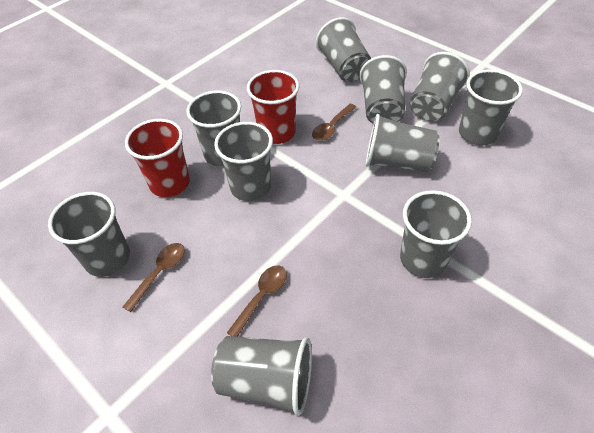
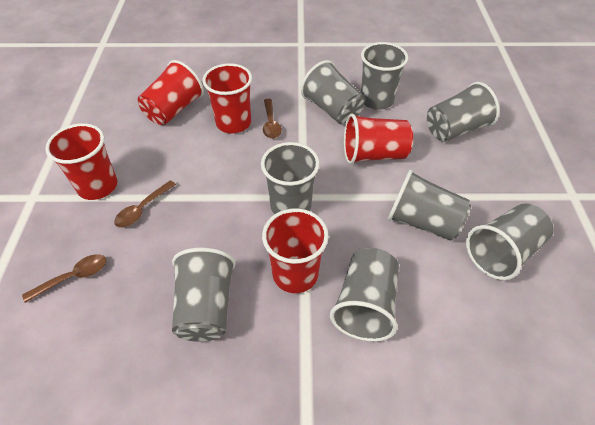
grey cup: [48,192,130,277] [186,90,241,167] [211,336,312,416] [214,122,273,201] [316,17,371,82] [359,55,407,124] [366,114,440,172] [400,190,472,278] [410,52,470,121] [459,69,523,145] = 10 -> [172,247,236,342] [261,142,320,214] [301,60,365,125] [330,248,399,342] [361,42,408,110] [388,169,471,241] [427,82,500,142] [466,204,554,280] = 8
red cup: [125,119,190,197] [247,70,299,144] = 2 -> [45,123,117,200] [138,60,204,125] [203,63,252,133] [262,208,329,293] [344,114,413,164] = 5

